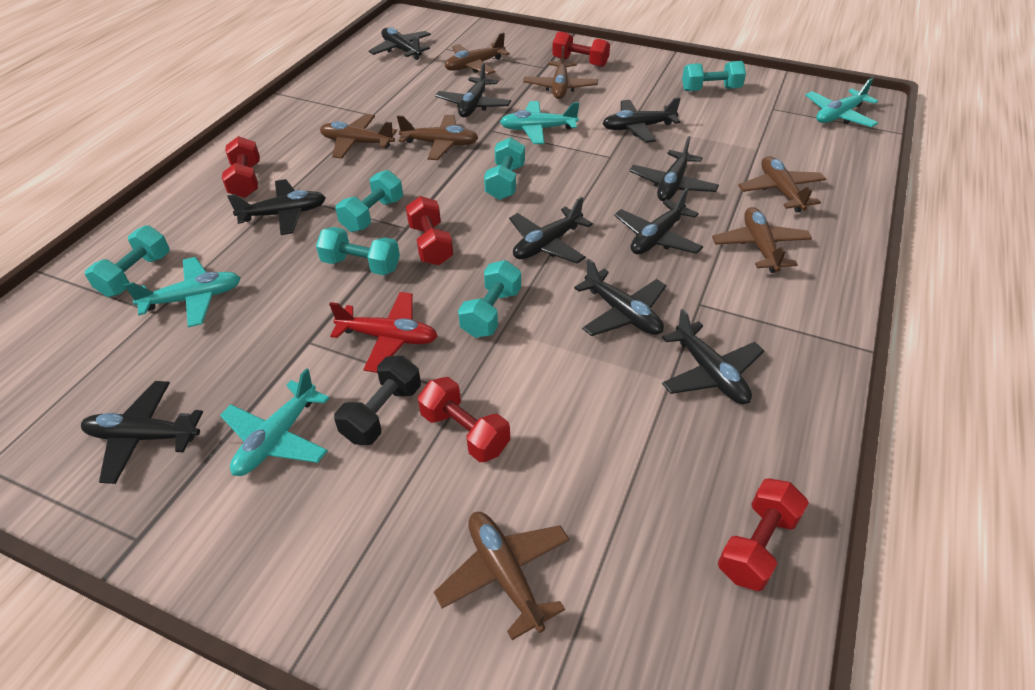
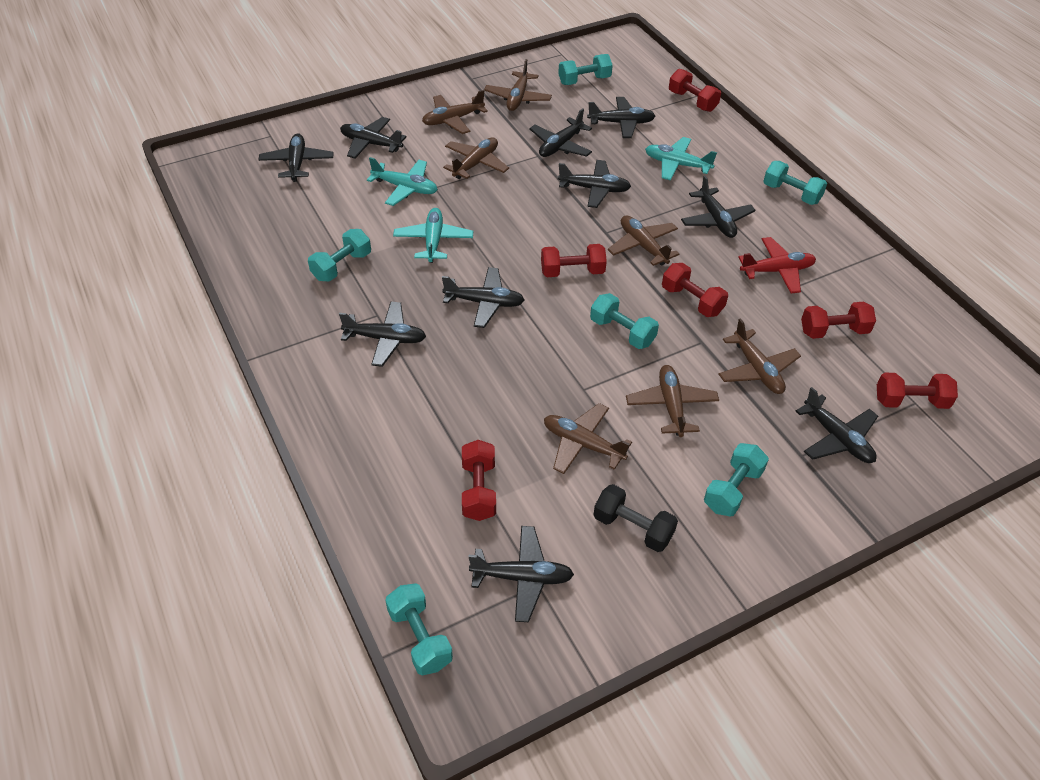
red dumbbell: [222,136,260,198] [406,196,453,265] [418,377,510,462] [552,31,610,67] [718,478,809,591] = 5 -> [462,440,496,521] [541,244,607,277] [662,263,728,317] [669,69,721,112] [801,302,876,339] [877,373,958,409] = 6
turquoise plane: [124,257,240,328] [220,368,329,476] [500,101,579,144] [805,78,878,127] = 4 -> [367,157,438,206] [393,208,473,263] [645,137,717,180] = 3

